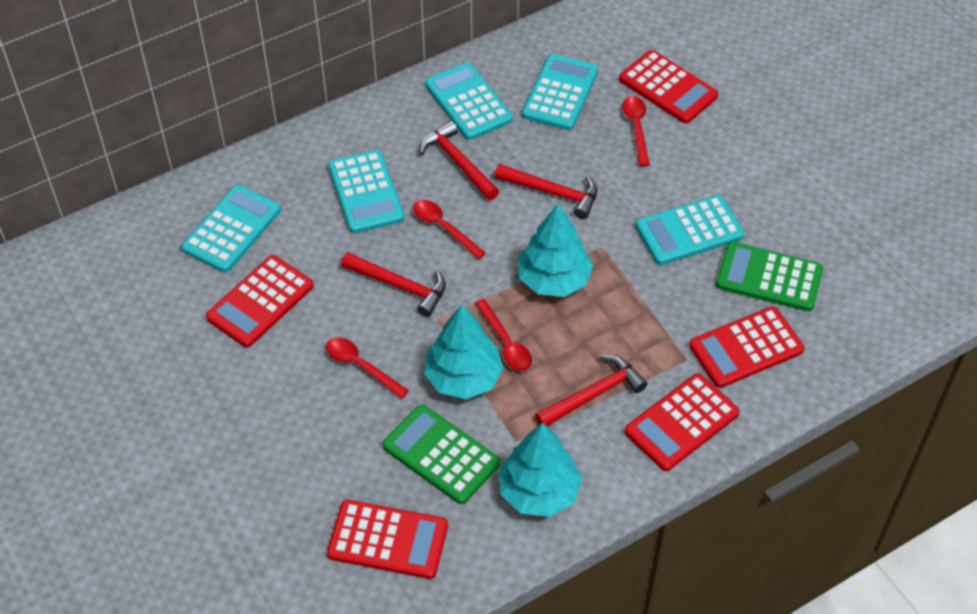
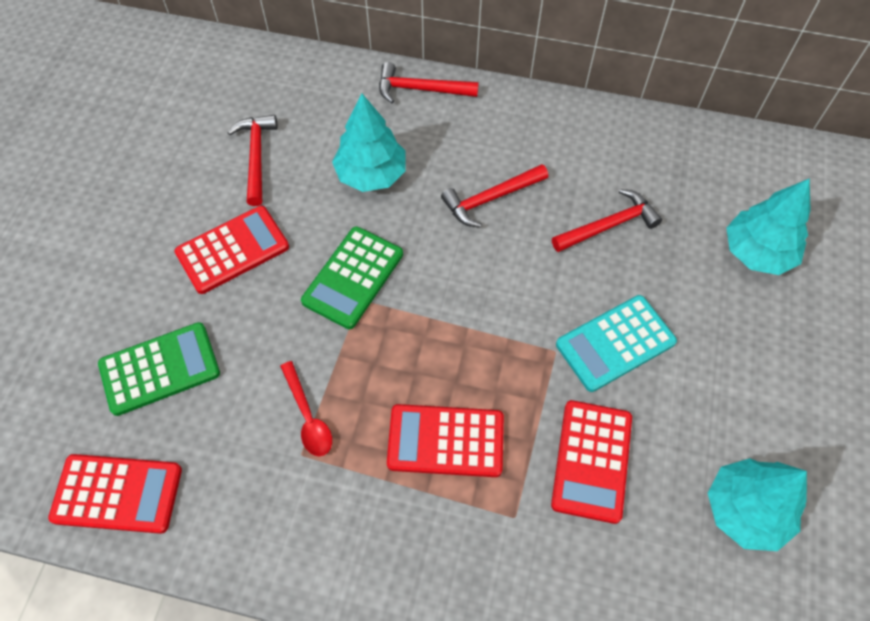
red calculator: [206,255,314,347] [327,500,448,579] [619,50,718,123] [625,373,739,471] [689,307,804,388] = 5 -> [48,454,182,534] [175,206,289,294] [387,404,504,477] [551,400,632,524] = 4
red spoon: [326,337,409,399] [413,200,486,259] [475,299,532,371] [622,96,650,166] = 4 -> [280,361,332,457] = 1
turquoise calculator: [181,185,281,273] [328,150,404,233] [425,62,513,140] [522,54,598,130] [636,195,744,265] = 5 -> [556,295,677,392] = 1

